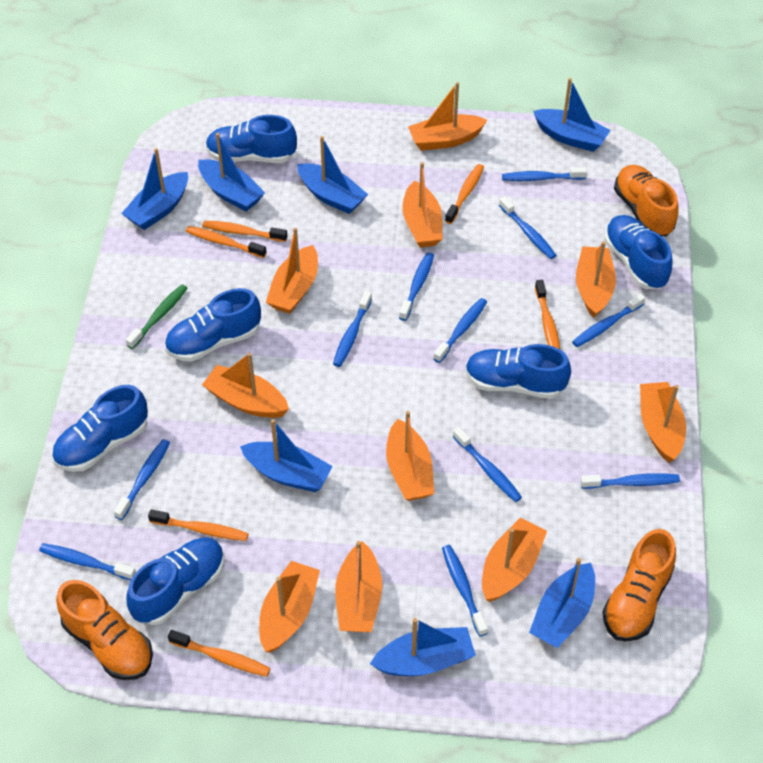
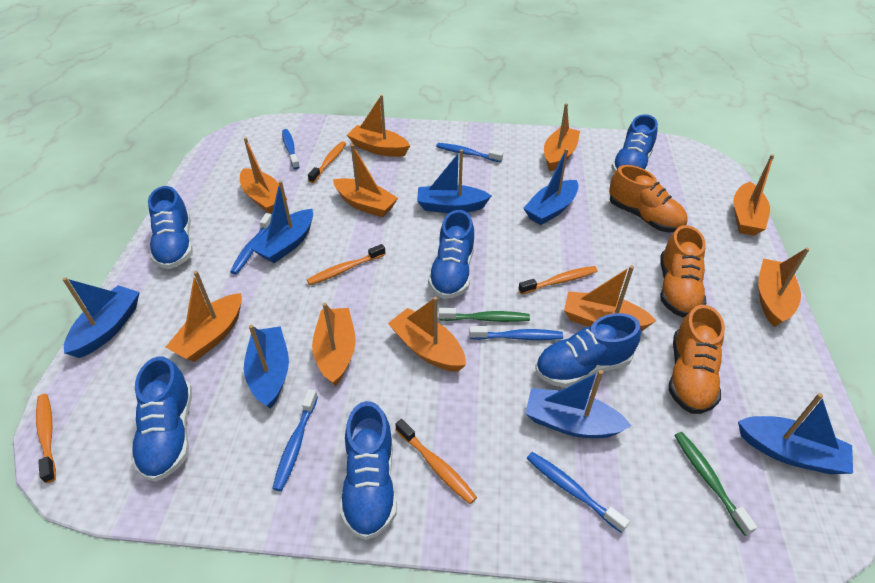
blue toothbrush: [39,543,136,580] [114,439,170,520] [333,291,372,367] [399,252,434,321] [433,298,487,363] [442,545,488,636] [453,427,522,502] [499,196,557,259] [502,167,587,181] [572,293,645,347] [580,473,680,489] = 11 -> [230,213,272,274] [272,389,318,491] [282,129,299,169] [436,143,503,162] [469,326,563,340] [527,452,630,533] = 6
green toothbrush: [126,284,188,349] = 1 -> [439,308,530,322] [674,432,757,536] = 2
orange toothbrush: [148,509,249,541] [168,630,271,677] [186,226,267,258] [202,221,287,242] [445,164,484,224] [535,280,560,349] = 6 -> [36,394,56,483] [307,244,386,285] [308,141,346,183] [395,419,477,504] [518,266,598,295] = 5

